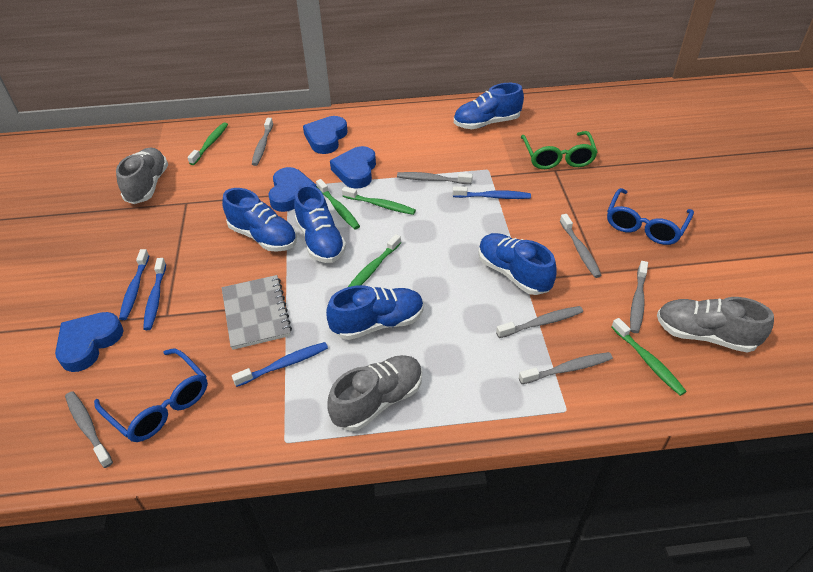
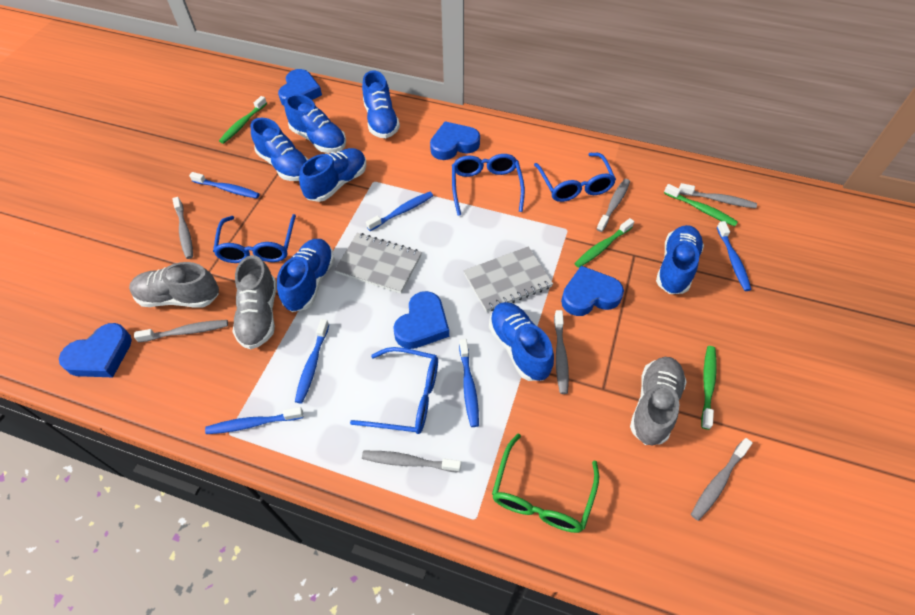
blue glasses: [94,349,208,442] [607,188,694,245] = 2 -> [213,214,296,263] [350,347,438,434] [452,154,525,216] [534,153,616,202] = 4
blue heart: [55,312,124,372] [268,167,317,212] [303,116,348,154] [330,146,376,189] = 4 -> [59,323,132,377] [278,69,322,106] [393,291,449,349] [430,121,480,160] [561,266,624,316] = 5
blue shoe: [222,188,297,252] [294,185,346,263] [326,285,424,340] [454,83,524,129] [478,233,557,295] = 5 -> [251,118,309,181] [277,239,335,312] [285,94,346,153] [299,148,366,202] [362,71,400,138] [489,302,554,381] [656,225,704,294] = 7
blue toothbrush: [119,249,150,320] [143,258,166,330] [232,342,328,387] [453,186,531,199] = 4 -> [189,172,260,198] [205,407,303,434] [295,319,329,403] [366,192,433,231] [459,339,479,427] [717,221,751,291] = 6
green toothbrush: [188,122,228,165] [316,179,360,229] [342,187,416,215] [348,234,401,287] [612,318,687,396] = 5 -> [219,96,267,144] [574,218,634,268] [664,184,738,226] [701,346,717,430] = 4
grey notebook: [222,275,292,350] = 1 -> [335,233,422,294] [464,247,553,312] = 2

